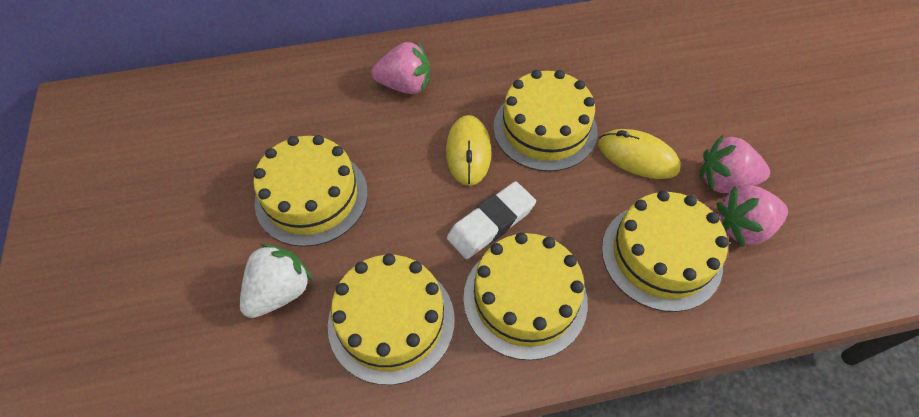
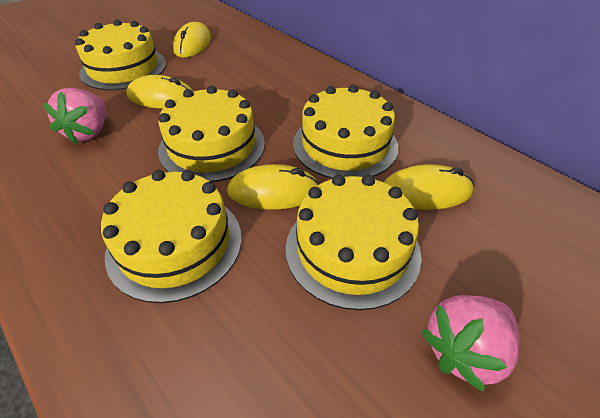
pink strawberry: [372,42,430,94] [700,135,770,193] [717,185,788,247] = 3 -> [43,88,106,144] [421,295,520,392] = 2
white eraser: [447,182,536,259] = 1 -> none = 0
white strawberry: [240,243,312,318] = 1 -> none = 0
yellow mouse: [446,115,491,186] [598,129,681,179] = 2 -> [126,75,193,109] [173,22,211,58] [227,164,319,210] [384,164,474,210] = 4

